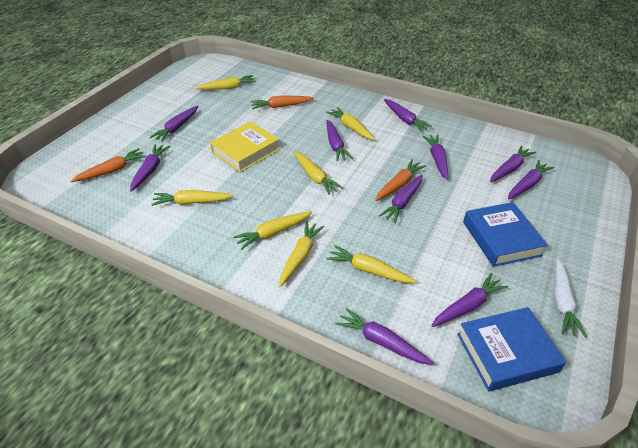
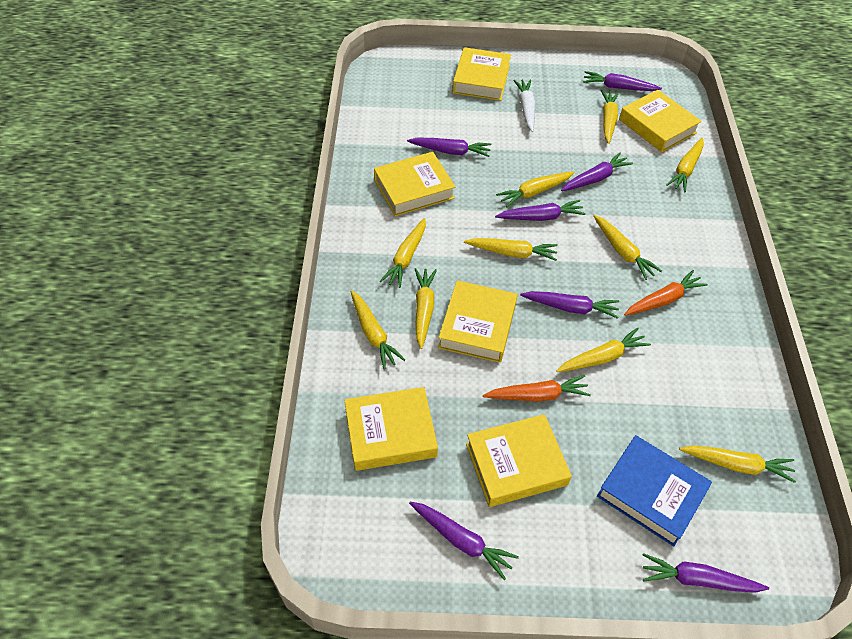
blue book: [457,307,566,391] [463,202,548,267] = 2 -> [597,435,712,547] = 1
orange carrot: [70,148,146,182] [251,95,314,109] [375,159,426,201] = 3 -> [483,375,591,402] [624,270,708,316] = 2
purple carrot: [130,144,170,192] [150,106,198,142] [326,120,353,162] [335,308,434,365] [379,175,422,223] [384,99,432,132] [423,135,449,180] [432,273,508,327] [490,145,536,182] [508,160,554,200] = 10 -> [407,138,491,157] [409,502,519,580] [495,200,586,221] [520,291,619,319] [561,152,633,191] [583,71,662,91] [643,553,769,593] = 7
yellow book: [210,121,280,173] = 1 -> [344,387,438,471] [374,152,456,216] [438,280,518,363] [453,47,511,101] [466,414,572,507] [619,90,702,152] = 6
yellow carrot: [151,190,233,206] [195,75,256,90] [233,211,312,250] [279,221,325,287] [294,152,343,195] [326,107,375,140] [327,245,416,283] = 7 -> [350,290,405,370] [380,218,426,288] [415,268,437,349] [464,238,558,261] [496,171,575,208] [556,328,651,372] [593,215,662,280] [601,90,619,144] [666,138,704,192] [679,446,796,483] = 10

